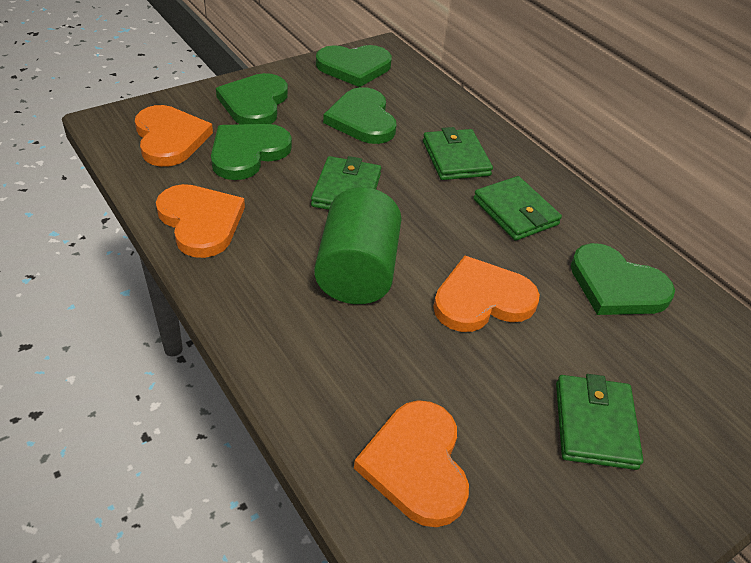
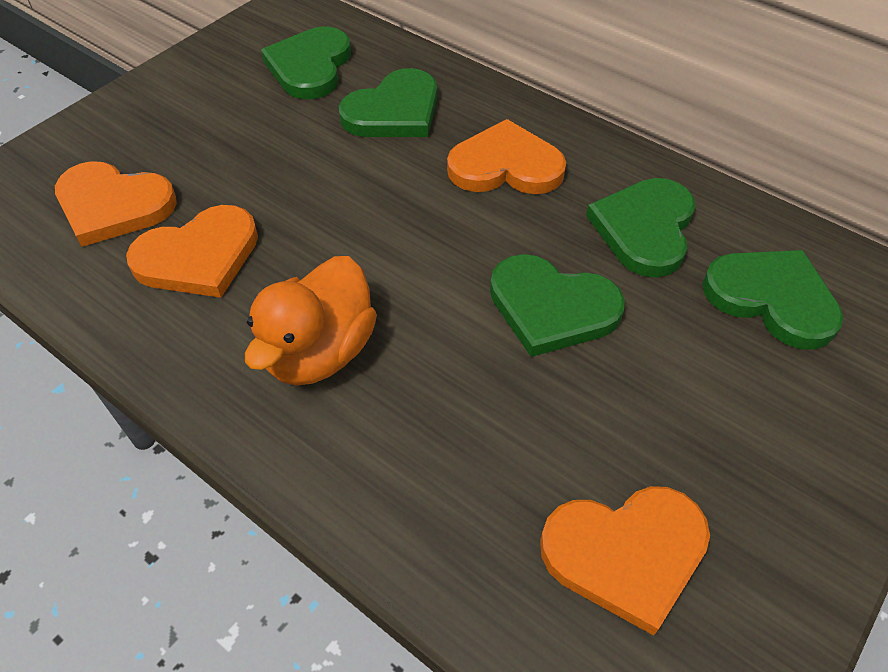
green cylinder: [314,187,402,304] = 1 -> none = 0
green wallet: [311,156,381,210] [423,127,493,180] [473,176,562,241] [556,374,643,470] = 4 -> none = 0
orange duck: none = 0 -> [245,256,377,386] = 1

